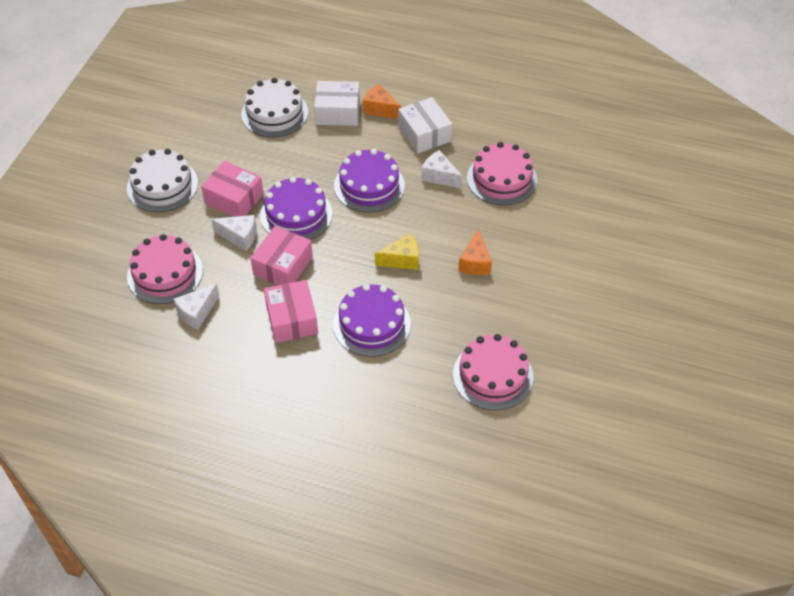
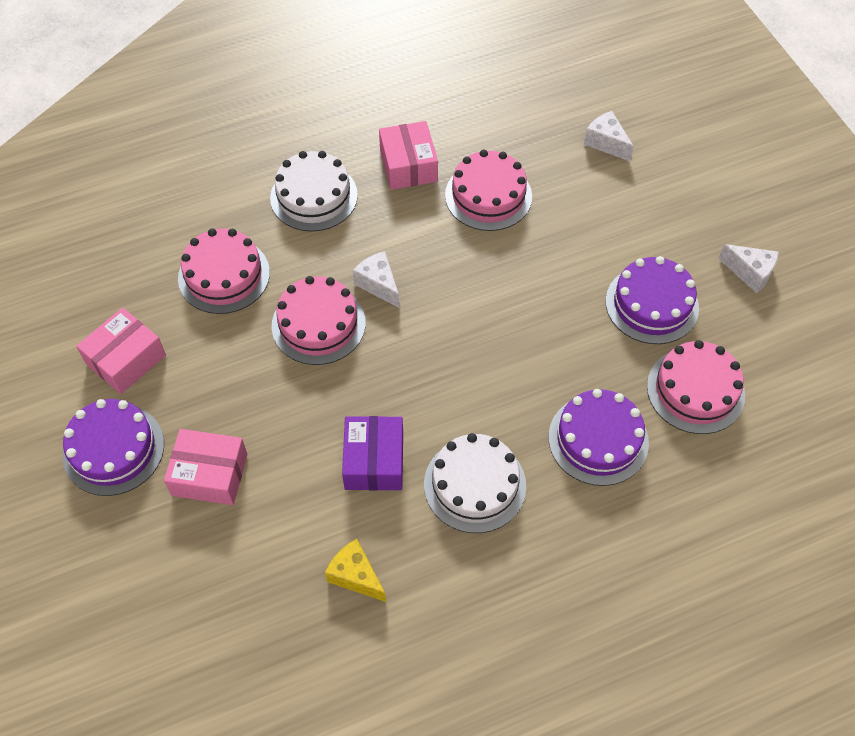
orange cheese: [363,84,402,119] [458,229,492,275] = 2 -> none = 0
pink cake: [127,234,203,304] [453,334,533,410] [467,142,537,206] = 3 -> [178,228,270,314] [272,276,366,365] [445,150,532,231] [647,340,745,434] = 4
purple box: none = 0 -> [342,416,403,490] = 1
white box: [314,81,360,126] [398,97,452,154] = 2 -> none = 0

